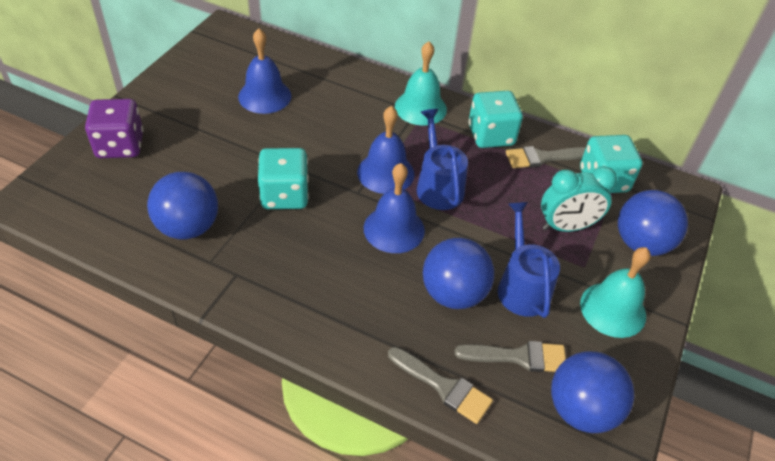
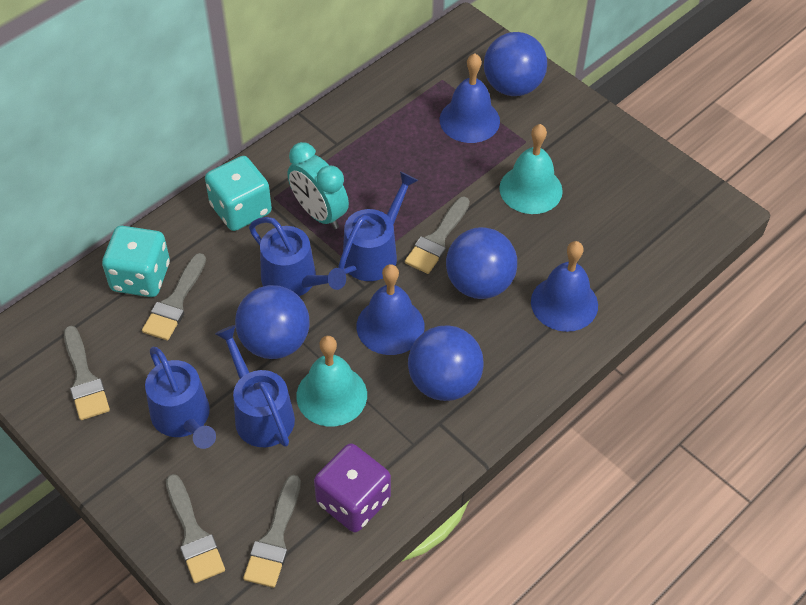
blue watering can: [417,109,468,210] [498,202,560,318] = 2 -> [145,347,216,449] [215,325,295,447] [249,217,346,296] [338,172,418,281] = 4
grey brush: [388,347,493,424] [455,341,566,372] [506,146,586,168] = 3 -> [64,326,110,420] [142,253,206,341] [166,474,225,583] [243,475,301,588] [405,196,470,274] = 5
turquoise dice: [258,148,309,209] [469,91,523,148] [580,135,643,193] = 3 -> [102,226,170,297] [205,156,272,231] = 2

